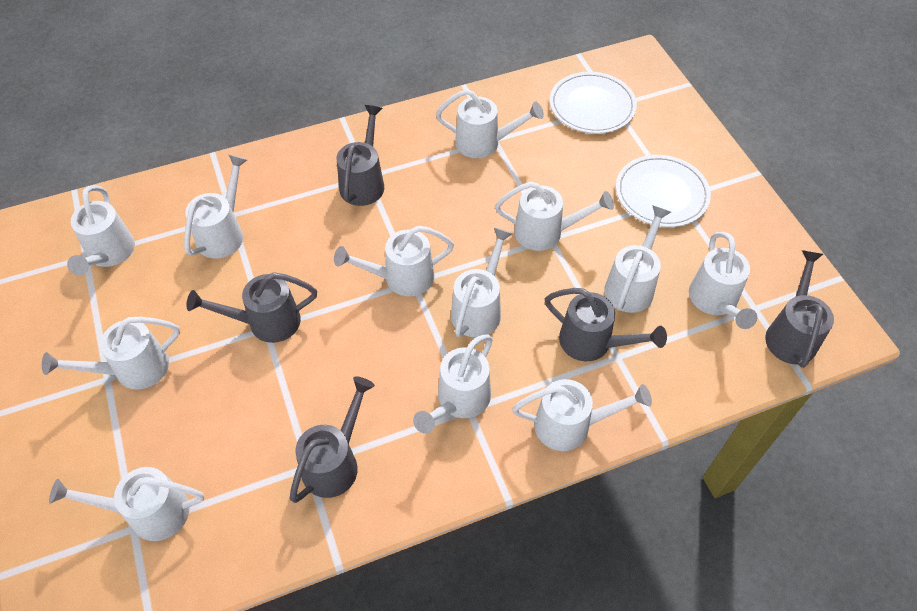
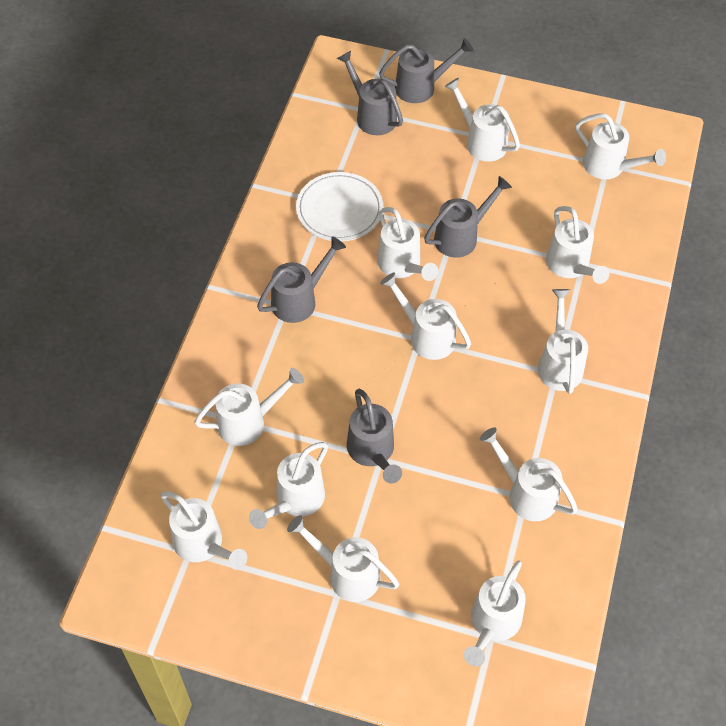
white plate: [550,72,637,134] [616,155,711,227] = 2 -> [296,172,383,241] = 1

